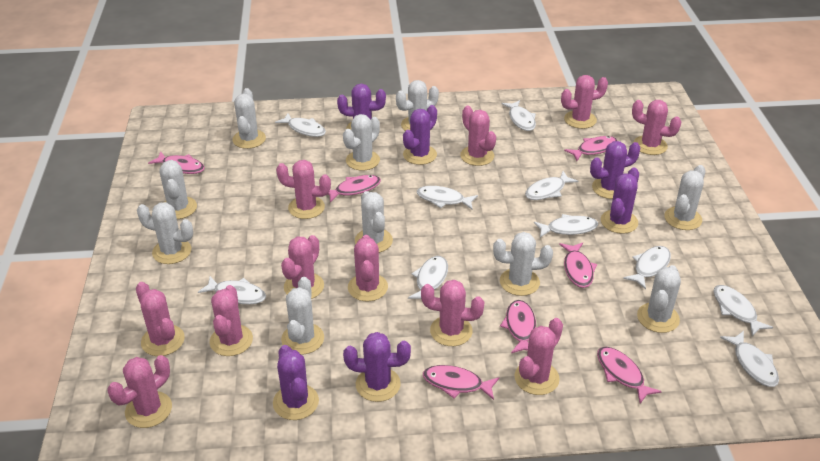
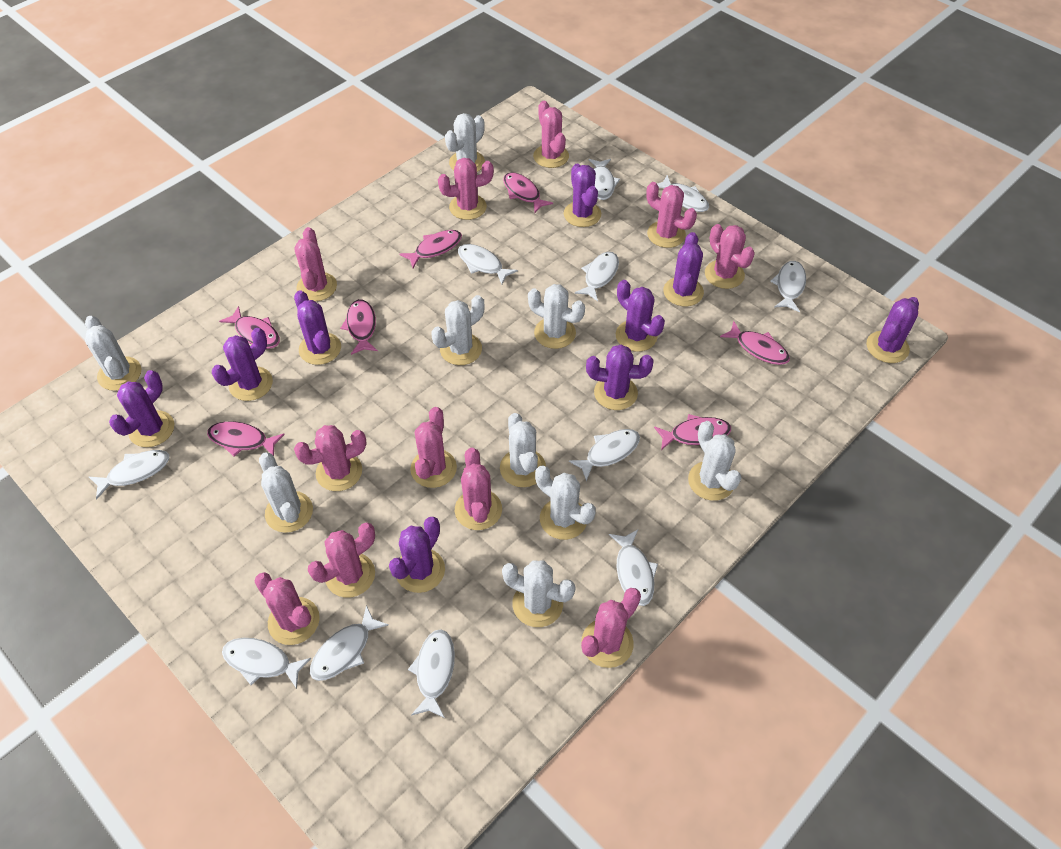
purple cactus: [273,345,319,420] [337,84,386,130] [343,332,411,402] [403,105,437,165] [590,141,640,199] [601,168,639,234] = 6 -> [109,370,174,447] [212,328,273,401] [294,290,341,365] [389,517,445,593] [564,164,601,227] [586,344,654,410] [616,280,665,352] [663,232,704,306] [867,297,919,363] = 9
white cactus: [137,202,193,264] [159,160,197,219] [232,88,266,149] [281,277,324,354] [343,114,380,171] [355,191,393,253] [396,80,439,131] [493,232,553,296] [637,265,681,333] [664,165,705,230] = 10 -> [85,316,141,391] [259,452,313,533] [431,295,485,365] [445,113,485,172] [500,413,546,487] [502,560,576,627] [528,284,585,349] [535,465,596,540] [688,421,742,501] = 9
white fish: [198,276,266,305] [275,113,326,137] [408,256,448,299] [417,186,478,209] [502,100,536,131] [525,171,578,200] [534,214,598,237] [623,246,671,289] [713,285,773,336] [720,331,779,387] = 10 -> [89,450,170,499] [222,638,311,689] [310,605,389,681] [408,629,455,718] [458,244,518,285] [569,429,640,481] [575,252,619,302] [589,159,620,200] [609,530,658,606] [657,175,709,212] [770,261,806,313] = 11

